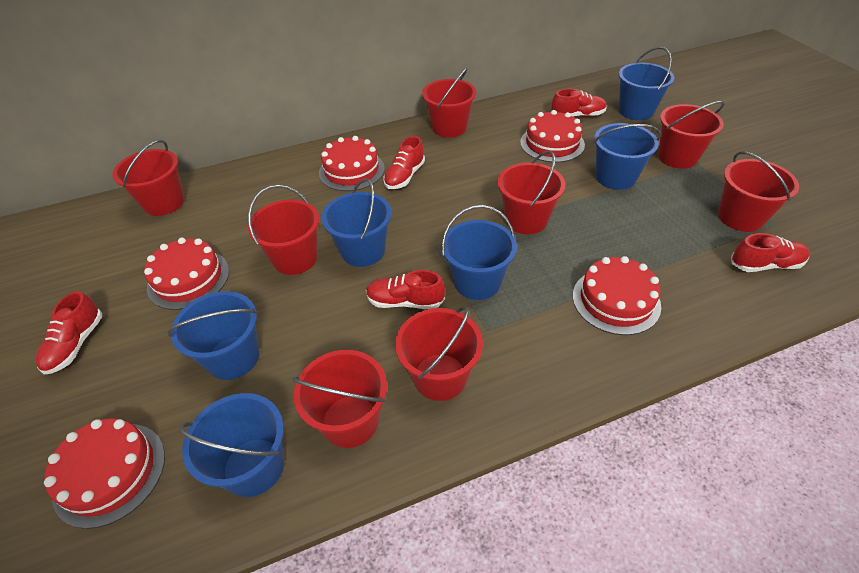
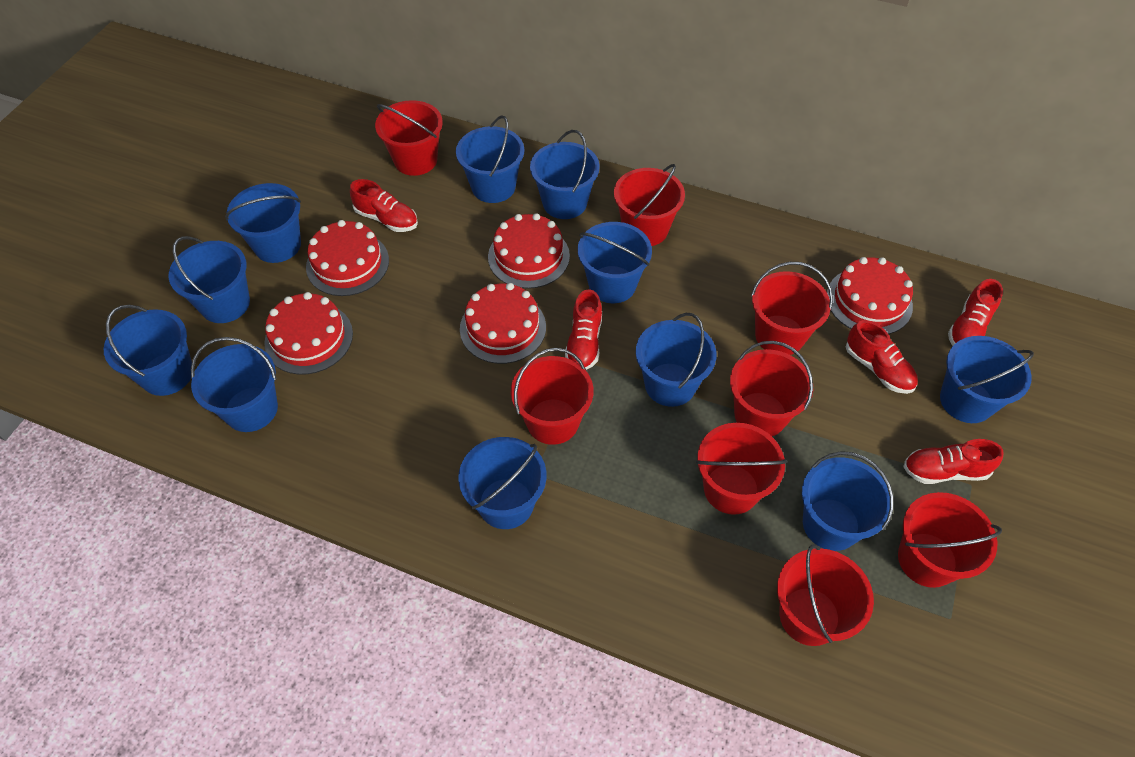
blue bucket: [167,291,259,380] [179,393,284,497] [322,178,392,267] [442,205,517,300] [594,123,661,190] [618,47,674,120] = 6 -> [104,305,192,396] [169,236,250,323] [191,337,278,432] [225,183,301,263] [456,115,524,203] [458,437,546,529] [530,130,600,219] [578,222,652,303] [636,313,717,407] [802,451,894,551] [940,336,1034,423] = 11

